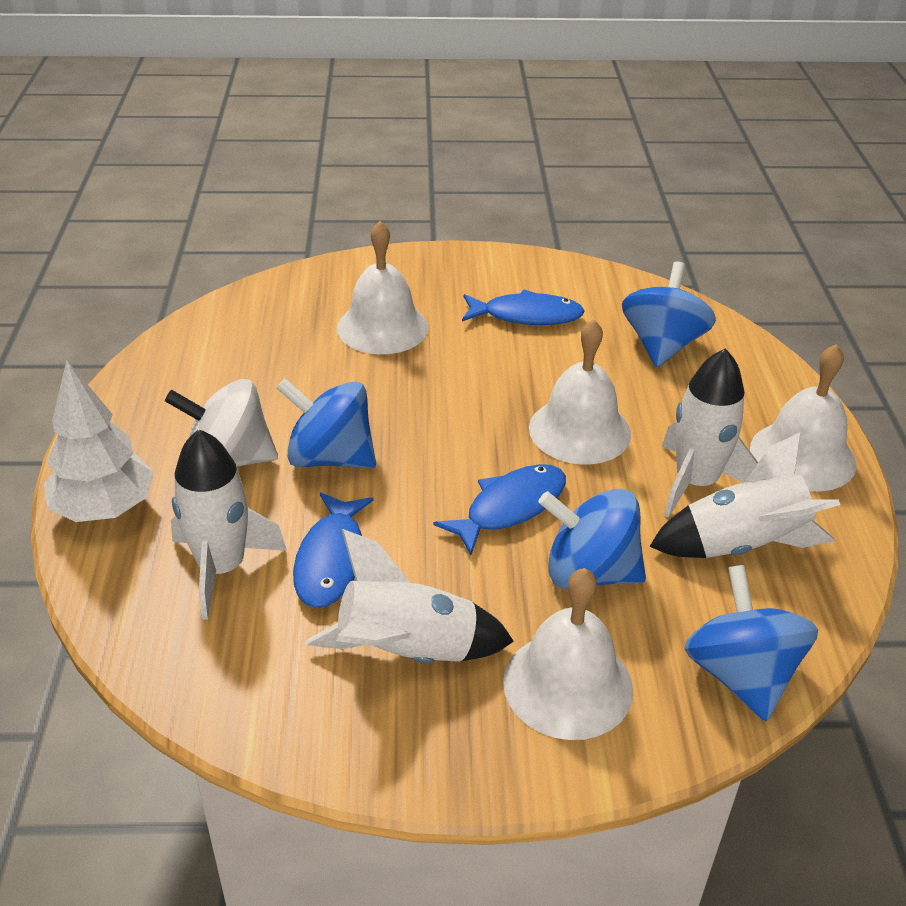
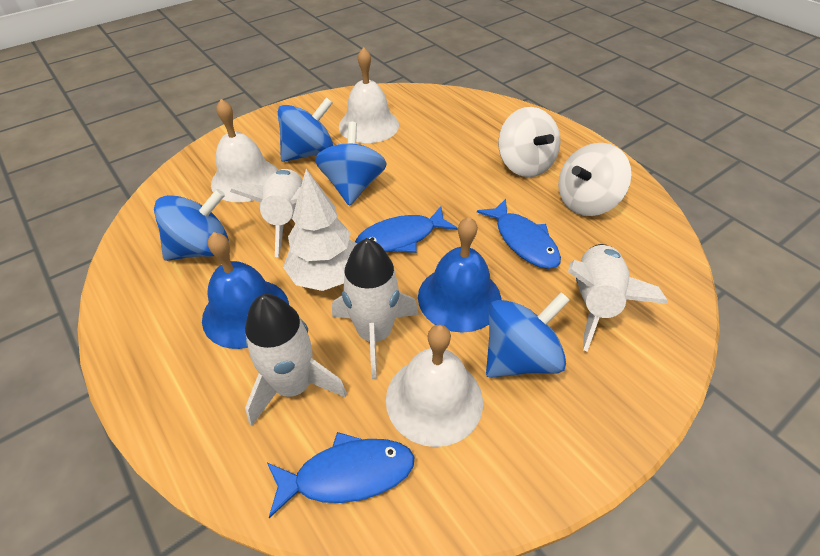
blue bell: none = 0 -> [202,232,289,349] [418,217,501,333] = 2
white bell: [337,221,428,354] [503,568,633,740] [529,319,631,464] [750,344,856,492] = 4 -> [211,99,278,202] [339,47,399,143] [386,325,483,447] = 3
white spinning top: [165,379,278,467] = 1 -> [498,107,560,177] [558,143,631,216] = 2

